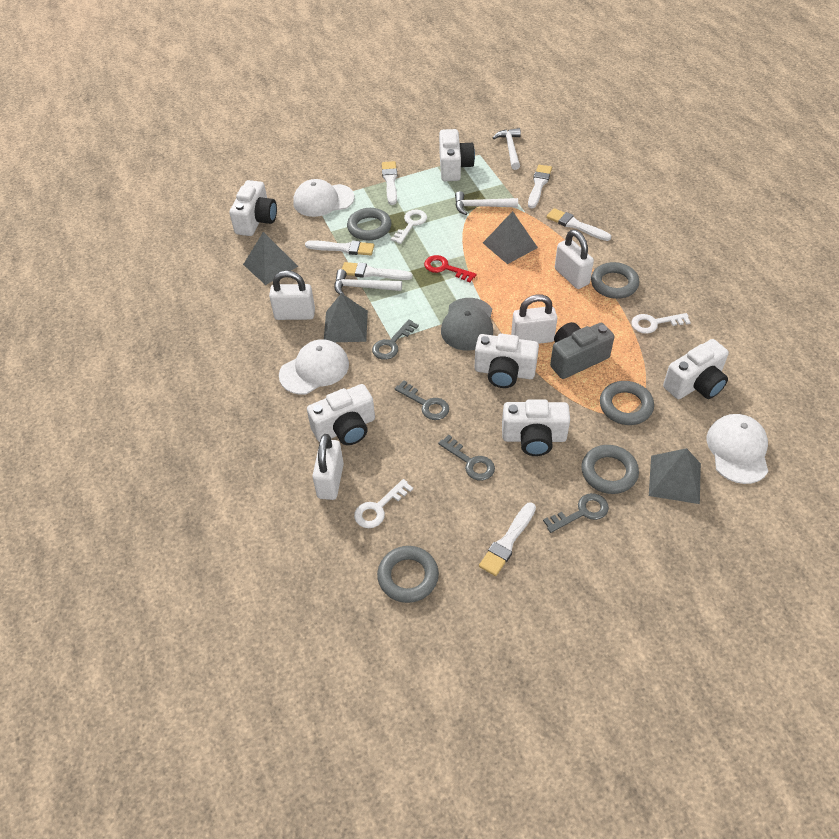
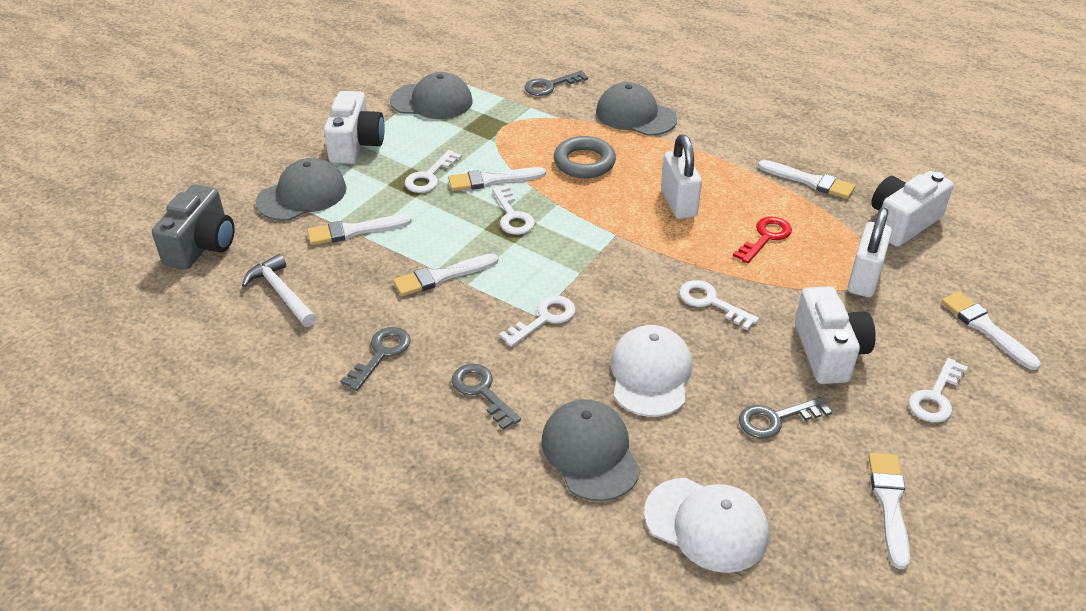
grey cap: [441,298,493,351] = 1 -> [255,158,346,221] [390,72,472,119] [541,399,641,501] [596,82,677,136] = 4
grey pyramid: [243,232,298,285] [324,293,368,342] [483,211,538,264] [649,448,701,504] = 4 -> none = 0
grey ring: [347,208,392,240] [377,546,439,603] [581,445,639,494] [591,262,639,299] [600,381,654,425] = 5 -> [554,136,616,178] = 1
white camera: [229,180,277,236] [307,384,375,445] [439,129,475,181] [475,334,539,388] [502,399,570,456] [663,339,729,399] = 6 -> [324,91,384,164] [795,286,876,384] [871,171,953,247] = 3
white cap: [279,339,349,395] [293,179,355,217] [707,414,768,484] = 3 -> [610,325,692,417] [644,478,769,573] = 2
white hammer: [334,269,402,295] [455,191,518,215] [493,128,521,170] = 3 -> [242,254,316,327] = 1
white key: [354,479,413,528] [391,210,427,244] [631,313,691,334] = 3 -> [404,150,462,193] [492,185,535,235] [499,296,576,347] [679,280,759,330] [909,358,967,423] = 5
white padlock: [269,271,315,320] [312,434,344,500] [511,294,557,344] [555,230,594,289] = 4 -> [661,134,702,219] [848,208,892,297] = 2

